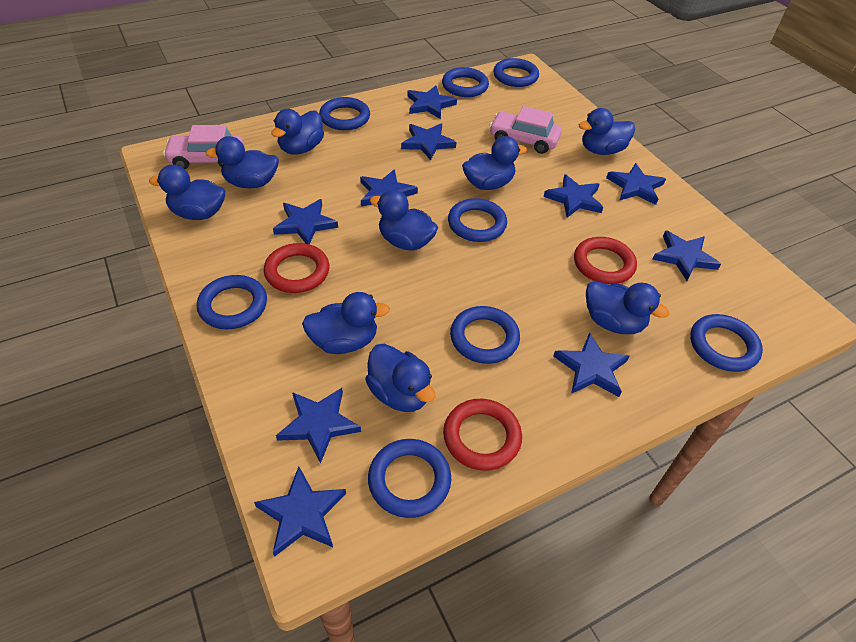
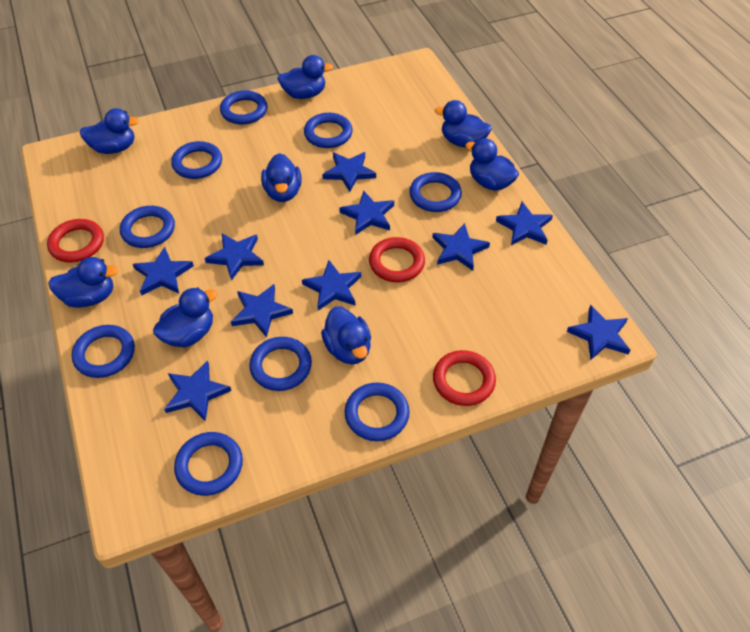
blue duck: [149,165,225,220] [206,136,279,188] [271,109,324,155] [302,292,390,354] [365,344,435,412] [370,190,438,251] [462,136,527,190] [578,108,635,155] [586,281,669,334] = 9 -> [48,257,119,308] [80,108,139,154] [153,287,217,347] [261,153,302,202] [277,55,333,99] [321,306,371,364] [435,100,491,148] [465,138,519,191] = 8
blue ring: [197,275,267,329] [319,97,370,130] [368,439,451,518] [442,67,489,97] [448,198,507,242] [450,306,520,364] [493,58,539,87] [690,314,763,372] = 8 -> [72,325,135,378] [120,206,175,248] [171,141,222,179] [174,432,243,496] [220,90,267,125] [249,337,312,391] [304,113,353,148] [345,383,410,441] [409,172,462,212] = 9
pink car: [163,125,243,169] [490,106,562,154] = 2 -> none = 0

